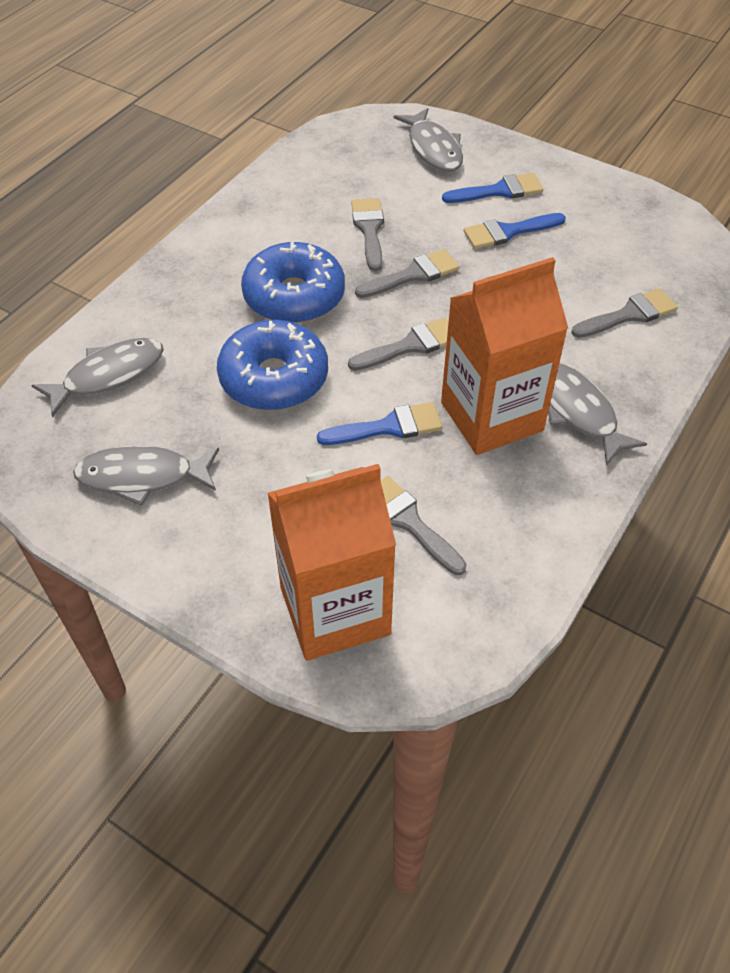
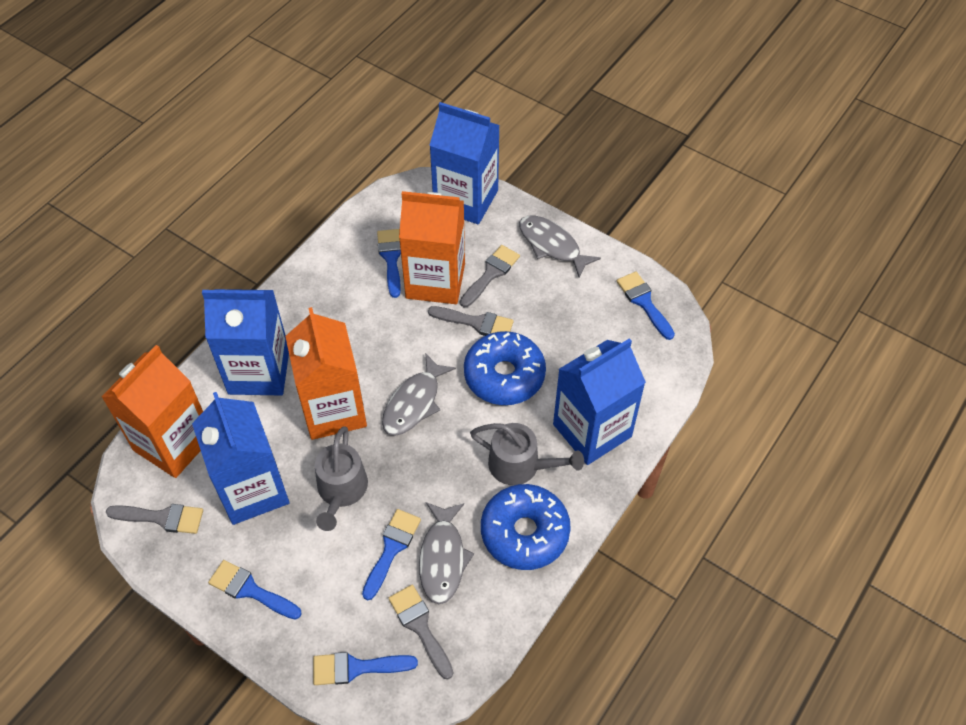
blue brush: [317,402,443,445] [442,173,543,203] [464,213,566,249] = 3 -> [208,560,302,620] [313,652,418,685] [362,509,421,600] [377,229,401,298] [617,271,675,340] = 5
blue carton: none = 0 -> [192,392,289,525] [202,289,289,396] [429,102,500,224] [553,338,646,465] = 4
grey brush: [348,318,449,371] [351,198,384,271] [355,249,459,298] [381,476,467,575] [571,288,678,338] = 5 -> [106,504,203,534] [389,585,453,679] [428,306,514,336] [460,245,520,307] = 4
grey fish: [32,338,164,417] [73,445,219,506] [394,108,463,172] [548,363,647,466] = 4 -> [382,353,456,436] [419,502,474,604] [519,216,601,278] = 3
grey watering can: none = 0 -> [315,426,368,531] [470,423,584,485] = 2
orange carton: [268,464,396,661] [441,257,568,455] = 2 -> [101,345,203,478] [285,307,367,440] [399,191,465,304] = 3

